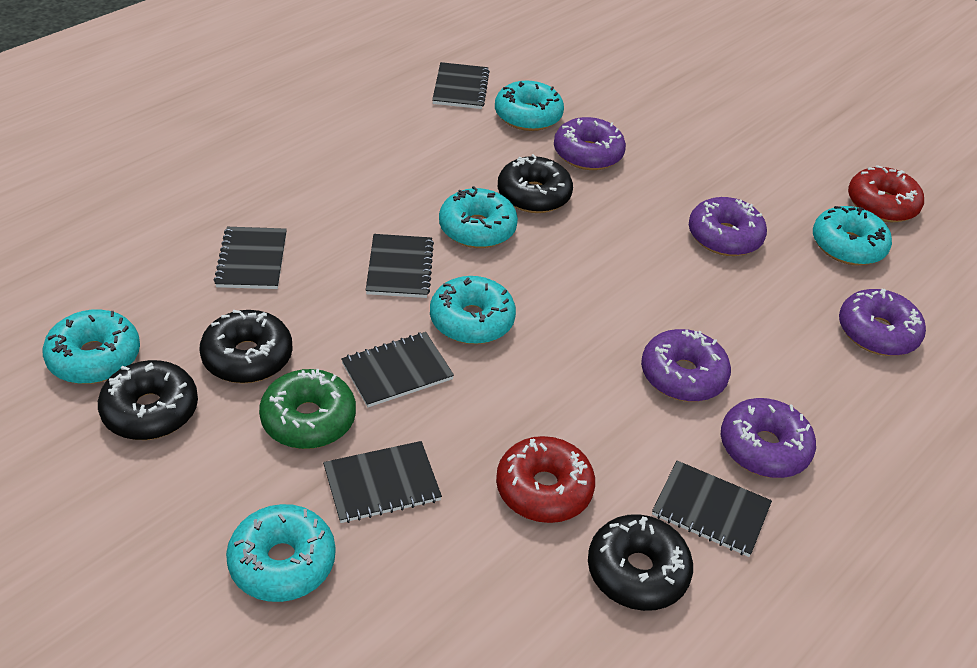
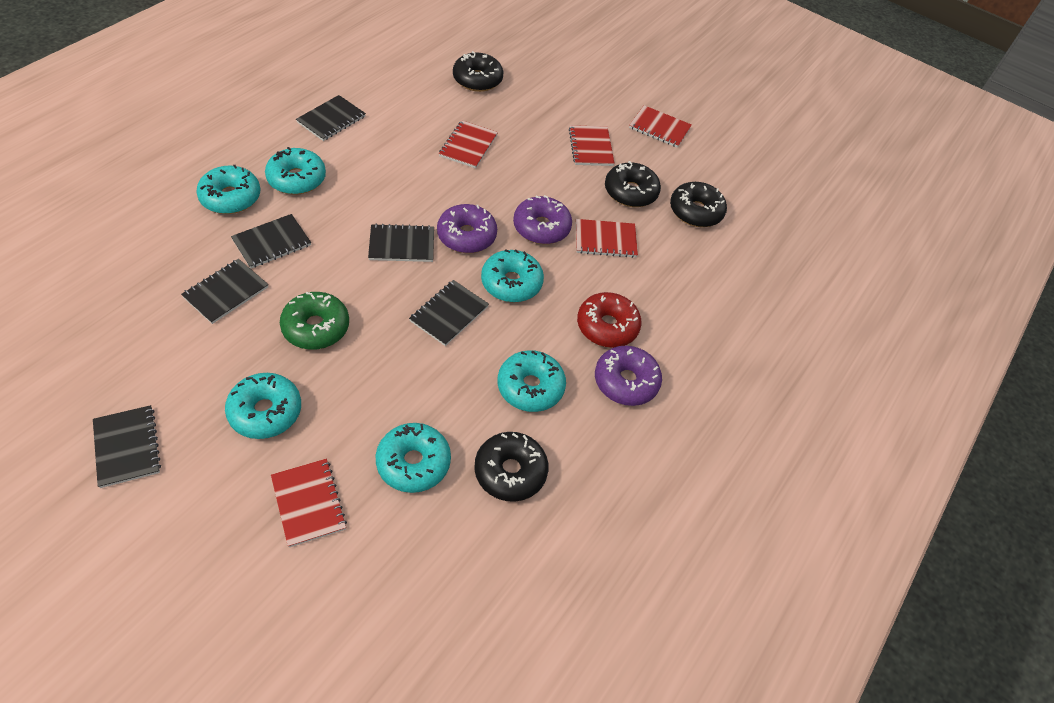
purple donut: [554,117,626,170] [641,329,731,402] [689,197,767,256] [721,398,816,478] [839,288,926,356] = 5 -> [437,204,497,253] [513,195,572,244] [595,346,662,406] = 3
red donut: [496,436,595,523] [848,165,924,222] = 2 -> [577,292,642,348] = 1
red notebook: none = 0 -> [271,459,347,547] [439,121,498,168] [569,125,615,166] [576,219,638,258] [629,105,692,148] = 5

